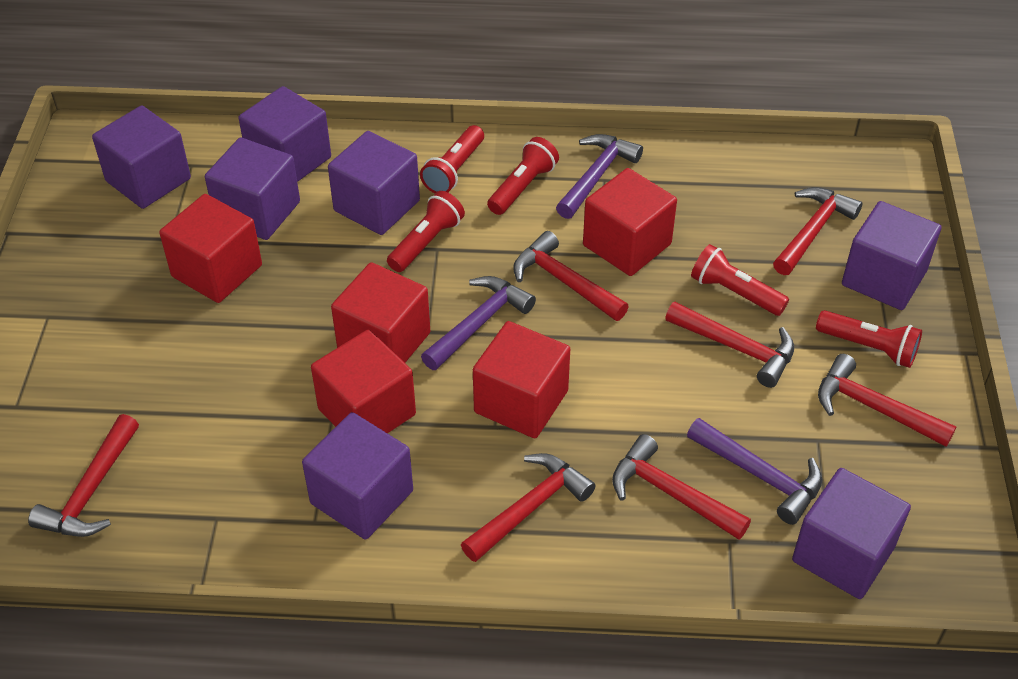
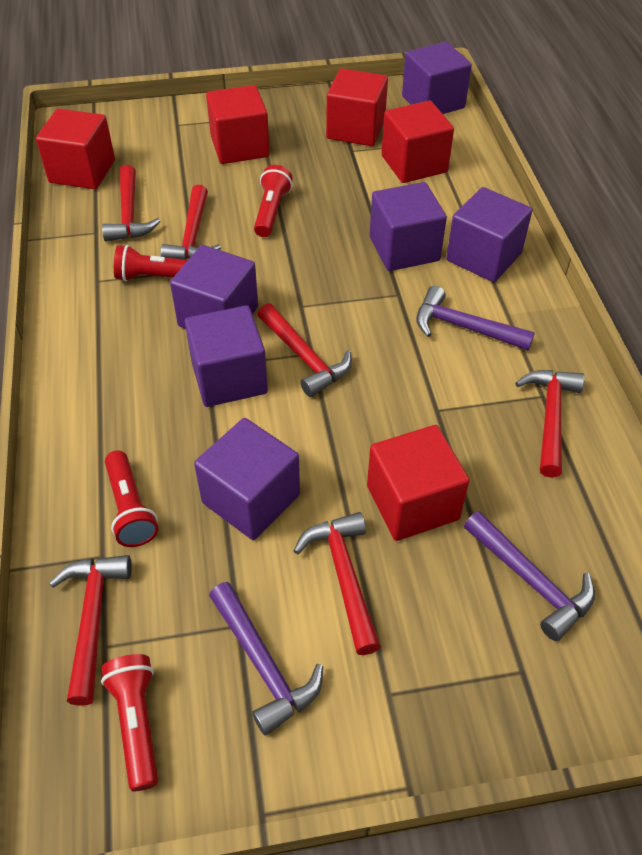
purple cube: [92,105,191,209] [205,137,300,240] [239,86,331,182] [302,412,413,539] [328,131,420,235] [792,468,911,599] [842,201,941,310] = 7 -> [170,245,258,329] [185,305,268,407] [194,418,300,540] [370,182,447,271] [402,42,472,114] [446,187,533,282] = 6
red flashlight: [387,191,465,272] [420,125,484,194] [487,137,559,215] [691,244,789,316] [816,310,922,368] = 5 -> [101,654,158,791] [105,450,159,547] [114,245,188,281] [254,165,293,237] = 4
red hammer: [28,414,139,537] [461,453,596,562] [513,231,629,321] [612,434,751,540] [665,302,794,388] [773,187,862,275] [818,354,957,447] = 7 -> [49,555,132,706] [102,165,160,242] [161,185,221,260] [258,303,352,397] [294,512,381,655] [515,370,585,478] = 6

